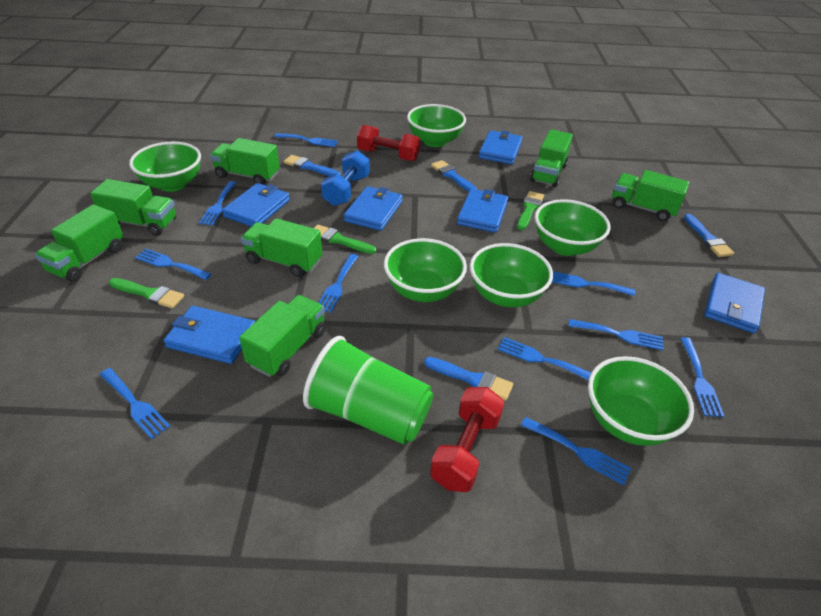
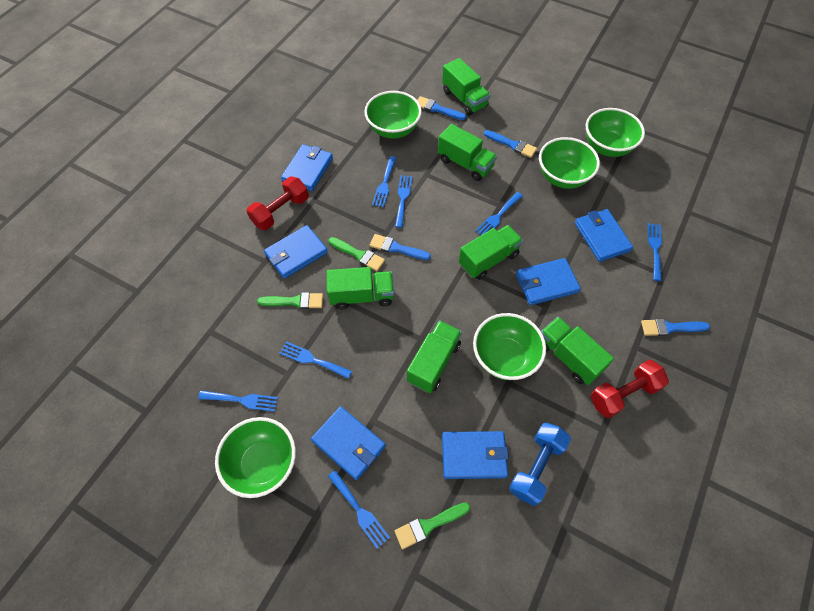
blue fork: [100,368,171,439] [135,249,211,280] [199,181,237,225] [274,133,338,147] [319,254,358,313] [497,337,591,380] [521,417,631,485] [552,271,635,296] [568,319,664,350] [680,337,725,417] = 10 -> [198,391,278,412] [279,341,352,379] [328,470,390,549] [372,156,396,207] [395,175,412,228] [475,192,523,235] [648,223,662,281] = 7
green bowl: [129,142,201,192] [384,238,467,302] [407,104,466,147] [470,243,553,307] [535,199,610,256] [588,356,694,446] = 6 -> [215,417,296,498] [364,91,422,139] [473,313,546,380] [539,137,600,189] [586,108,645,157] = 5
green cup: [303,336,433,445] = 1 -> none = 0
green truck: [35,204,124,282] [90,179,176,236] [210,138,280,185] [239,295,326,377] [241,218,322,277] [530,129,573,187] [612,170,689,221] = 7 -> [327,267,394,309] [407,320,462,393] [438,124,497,181] [442,58,490,115] [459,225,523,280] [541,317,614,385] = 6

